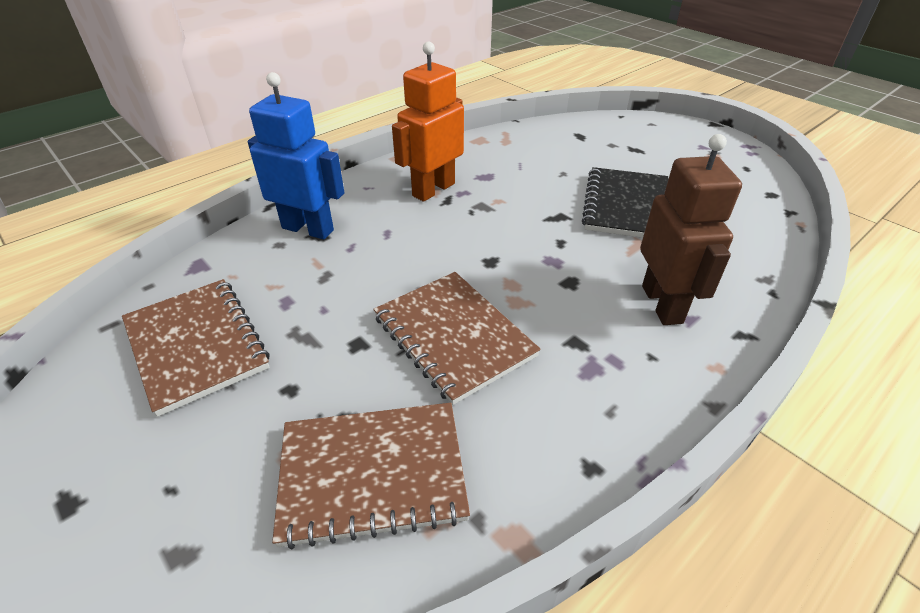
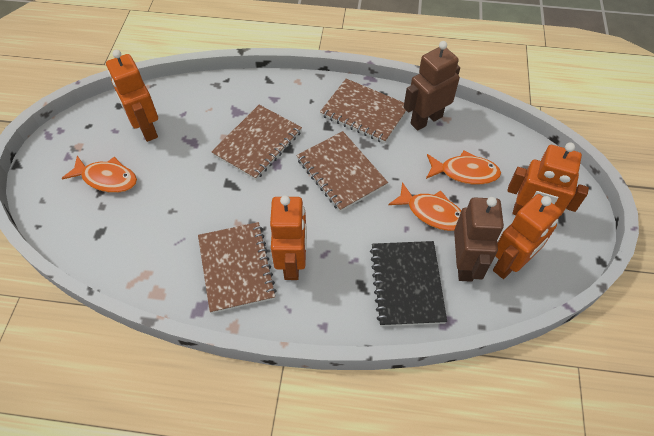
blue robot: [248,72,344,240] = 1 -> none = 0
brown notebook: [122,279,270,417] [272,403,470,549] [373,272,541,405] = 3 -> [198,222,277,314] [212,105,302,180] [296,131,388,212] [320,79,407,143] = 4
brown robot: [640,134,742,325] = 1 -> [404,41,460,131] [454,197,504,282] = 2
orange fish: none = 0 -> [61,156,137,193] [388,182,461,231] [426,151,501,185] = 3
orange robot: [392,42,464,202] = 1 -> [106,50,158,142] [270,196,307,280] [493,194,562,279] [507,142,589,216] = 4

